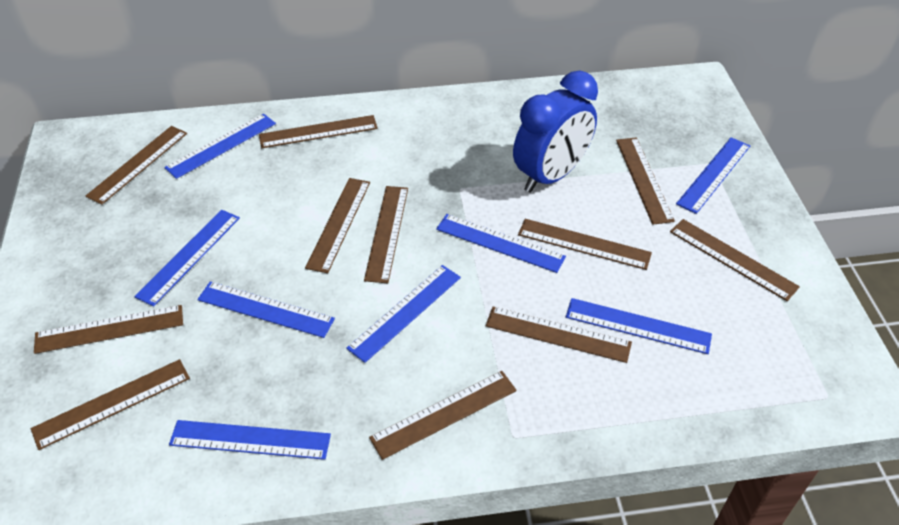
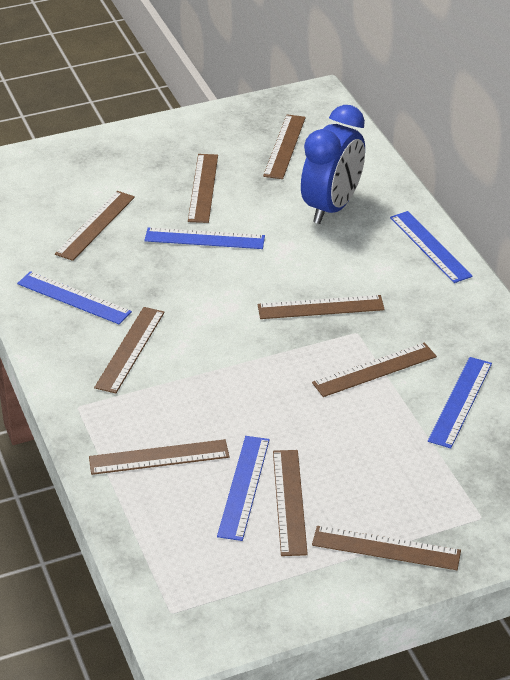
blue ruler: [134,210,240,307] [164,114,276,179] [169,420,331,460] [197,281,335,338] [346,265,461,363] [436,214,566,273] [566,298,712,354] [676,137,750,214] = 8 -> [17,271,132,325] [144,227,265,249] [217,436,270,541] [390,211,473,283] [428,357,492,448] = 5
brown ruler: [31,359,190,450] [34,305,183,354] [86,126,187,205] [259,115,378,148] [305,178,370,273] [364,186,408,283] [369,371,517,460] [486,307,632,363] [518,219,652,270] [616,137,675,225] [670,219,800,301] = 11 -> [55,191,135,261] [89,439,229,475] [94,307,165,393] [188,154,218,223] [258,295,385,319] [263,114,306,179] [273,450,308,556] [312,343,437,397] [312,526,461,570] = 9

